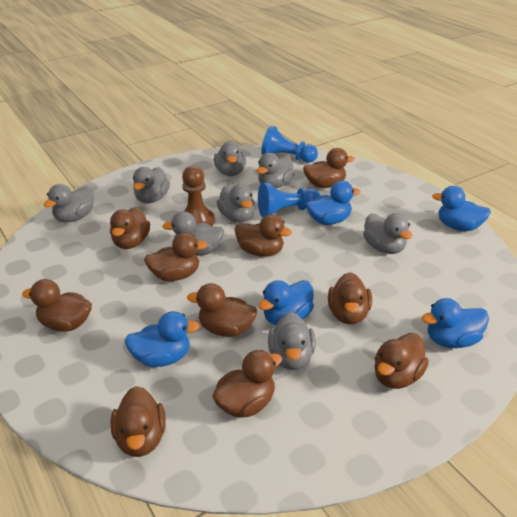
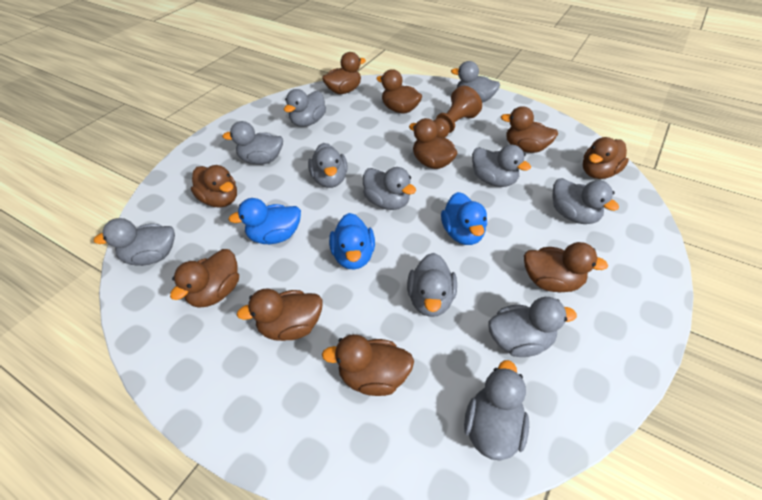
blue duck: [124,311,200,367] [258,280,314,325] [306,181,361,225] [422,298,489,348] [432,186,491,231] = 5 -> [228,198,301,244] [329,213,375,270] [441,192,487,245] = 3
blue pawn: [258,182,321,218] [261,126,318,163] = 2 -> none = 0
grey duck: [43,184,94,222] [133,167,170,203] [162,211,224,256] [214,142,246,176] [217,184,255,222] [257,153,295,188] [268,312,316,370] [363,213,413,254] = 8 -> [93,218,175,266] [222,121,283,165] [284,89,326,127] [308,143,348,188] [363,167,416,210] [407,253,457,317] [451,61,500,103] [464,360,529,461] [472,145,531,187] [488,297,577,357] [553,178,619,224] = 11

